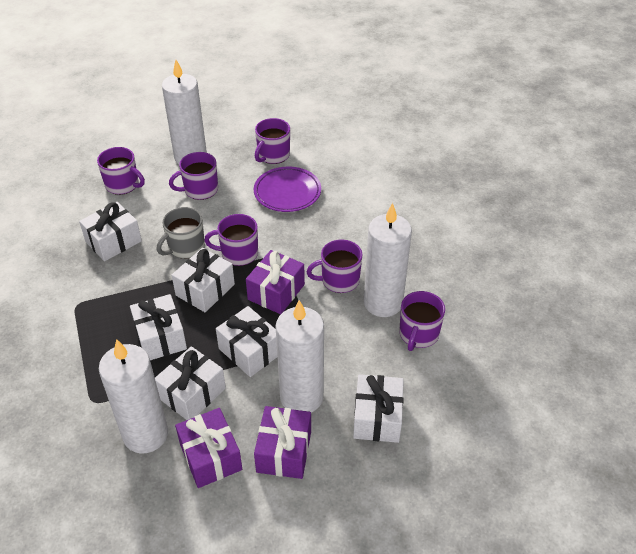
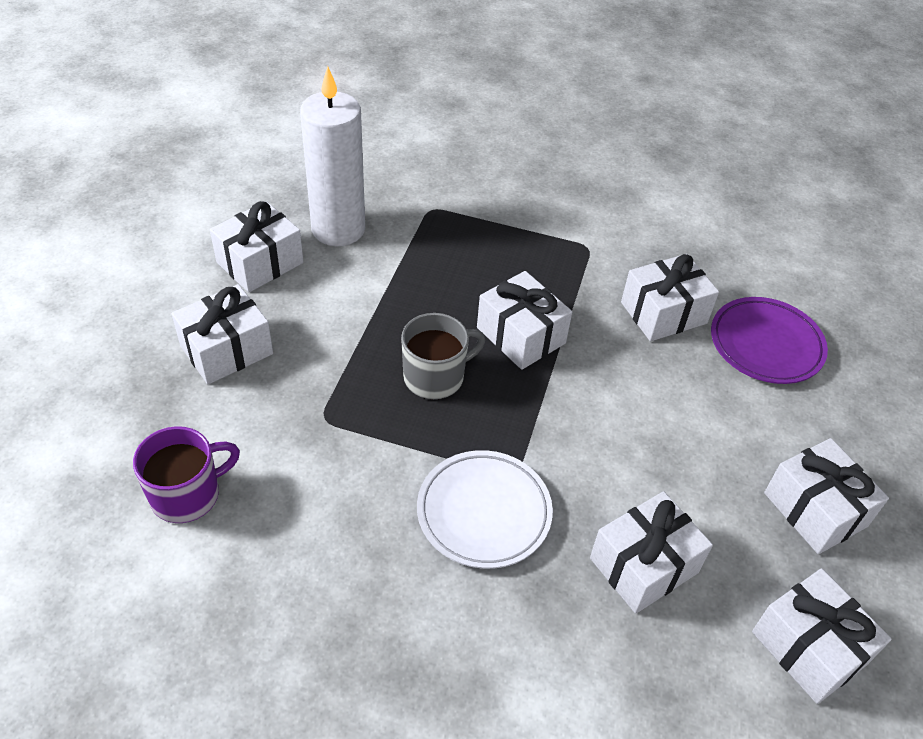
purple gift: [175,408,242,488] [246,250,305,314] [254,406,311,479] = 3 -> none = 0
purple mug: [97,147,145,195] [169,152,218,200] [204,214,258,266] [255,118,290,164] [307,239,363,293] [399,291,445,351] = 6 -> [133,426,240,523] = 1
white candle: [99,339,168,454] [162,60,207,164] [275,300,324,412] [364,203,412,317] = 4 -> [300,66,365,246] = 1
white gift: [79,202,142,261] [130,294,187,360] [155,346,226,420] [172,248,235,312] [216,306,277,377] [353,374,404,443] = 6 -> [171,284,273,384] [210,201,303,292] [477,271,572,370] [590,491,713,614] [621,254,719,341] [752,568,892,704] [764,438,889,554] = 7
white plate: none = 0 -> [417,450,553,569] = 1

